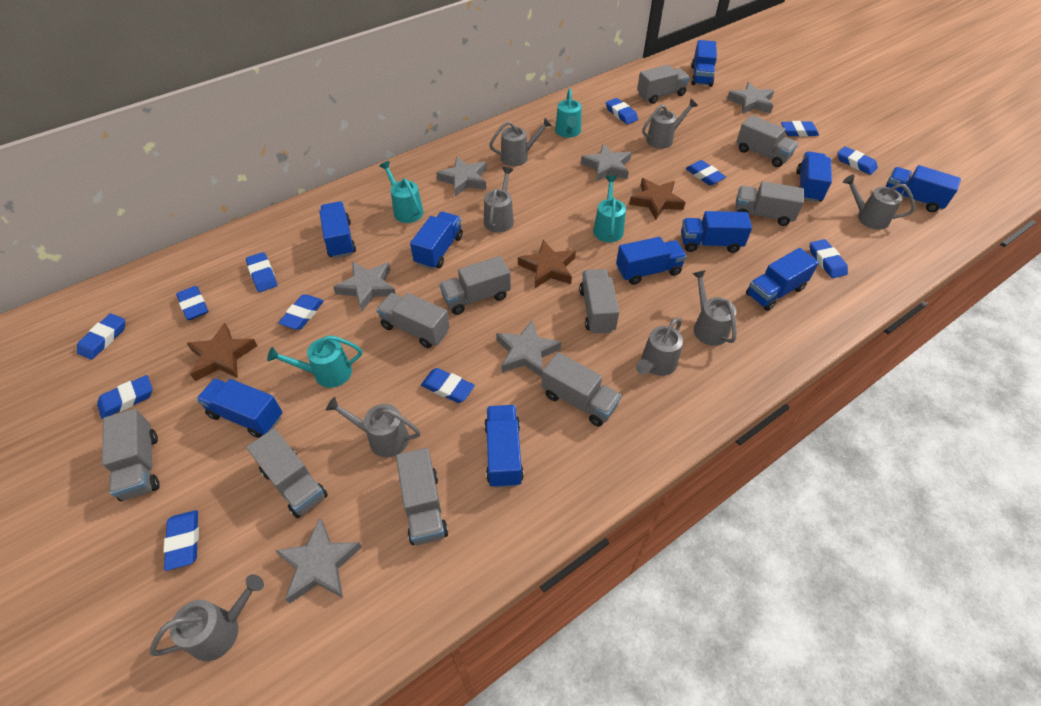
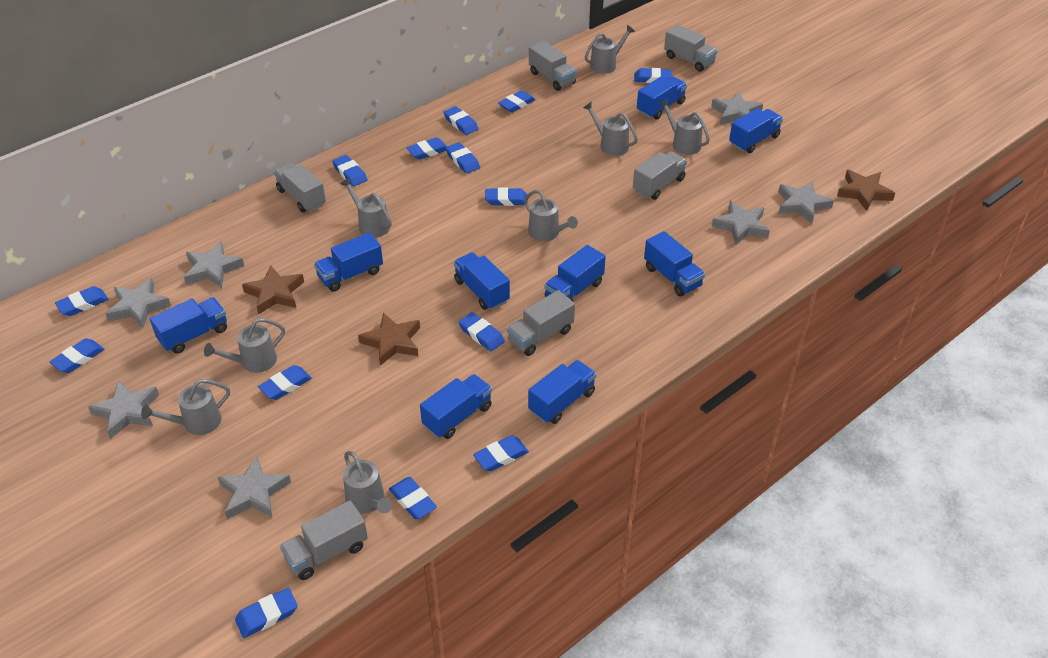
blue eraser: [77,313,125,360] [97,375,153,419] [163,510,199,571] [176,286,209,320] [246,252,277,292] [279,294,324,330] [421,368,475,403] [606,98,638,124] [686,160,726,185] [781,121,819,137] [810,239,848,278] [837,146,878,175] = 12 -> [50,338,104,373] [55,286,108,316] [235,588,298,638] [258,365,312,400] [332,155,368,186] [389,477,437,519] [406,137,447,160] [443,106,479,135] [446,142,480,173] [459,312,505,351] [473,435,529,471] [485,187,527,206] [498,90,536,112] [634,68,672,83] = 14
blue truck: [196,378,282,438] [319,201,356,258] [410,212,463,269] [484,405,524,488] [616,237,687,285] [681,211,752,253] [691,40,717,87] [746,248,819,311] [796,151,832,202] [885,165,961,212] = 10 -> [150,297,227,354] [314,232,383,292] [420,374,492,439] [454,252,510,310] [528,360,596,424] [544,245,606,301] [637,76,687,120] [644,231,705,296] [729,108,783,153] = 9
grey star: [275,518,362,604] [333,262,396,311] [436,156,487,196] [496,320,561,377] [581,143,631,182] [727,82,774,114] = 6 -> [88,380,159,439] [106,278,171,328] [184,241,244,288] [218,456,291,519] [711,92,763,125] [712,201,770,245] [778,181,834,224] = 7
grey truck: [102,409,160,501] [246,428,328,518] [376,293,450,348] [396,448,448,545] [439,256,511,315] [542,352,622,427] [579,269,619,333] [637,65,690,104] [735,181,804,226] [736,115,798,167] = 10 -> [274,163,326,213] [280,501,368,580] [507,290,575,356] [529,41,577,91] [633,151,687,200] [664,25,718,72] = 6
turquoise watering can: [267,335,362,388] [380,161,424,223] [555,89,582,138] [593,175,626,242] = 4 -> none = 0

